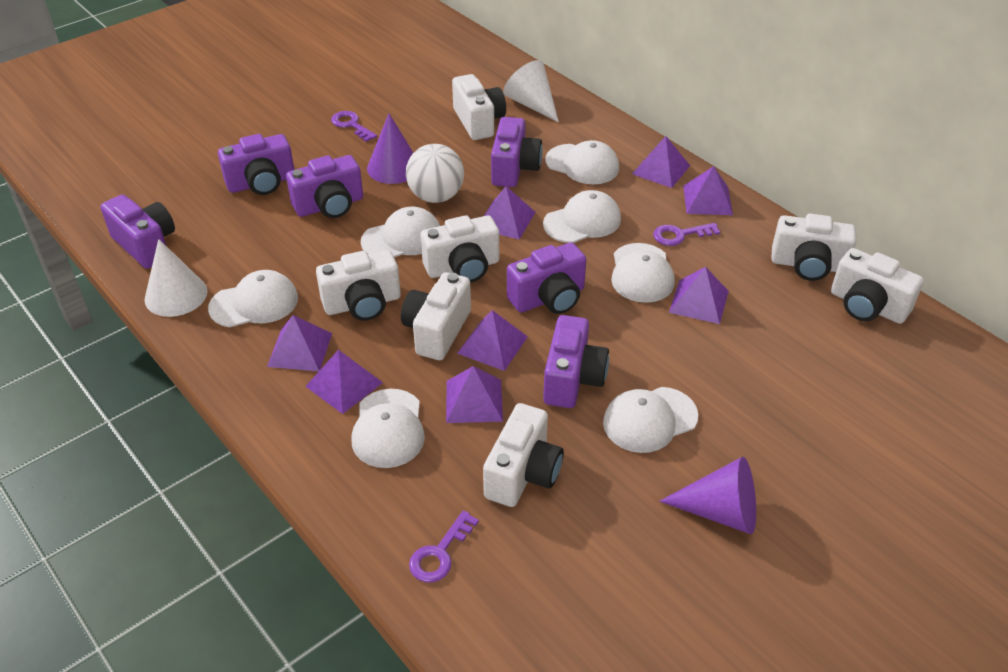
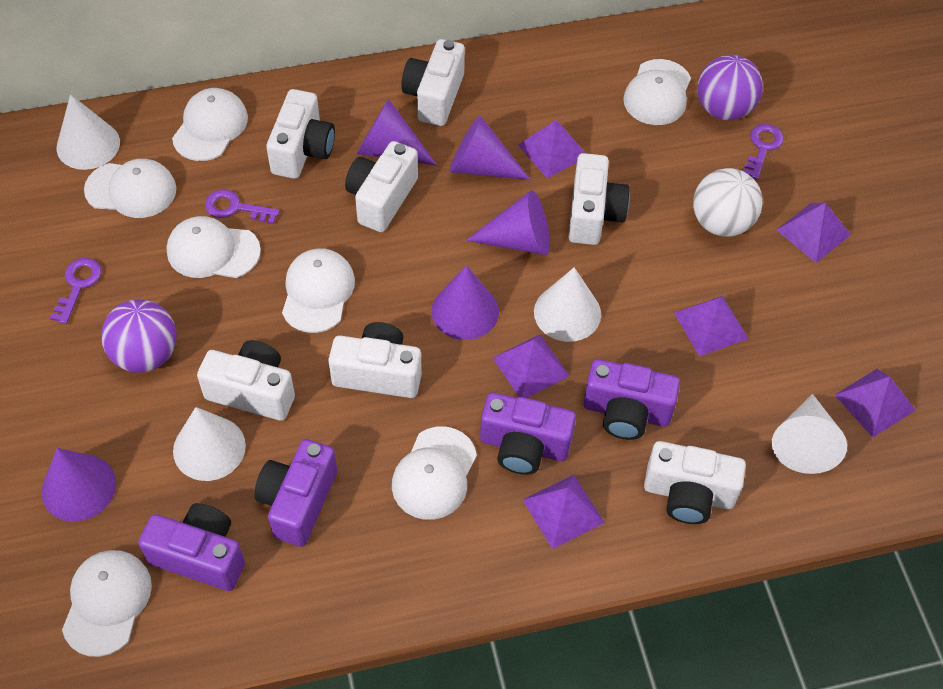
purple ball: none = 0 -> [101,299,177,373] [697,55,763,120] = 2
purple camera: [100,194,175,269] [218,134,294,195] [286,155,363,218] [491,117,543,187] [507,242,586,314] [543,315,609,408] = 6 -> [138,503,245,591] [255,439,337,547] [480,392,576,475] [583,359,680,440] = 4
purple cone: [367,113,413,184] [659,457,756,534] = 2 -> [42,448,116,522] [357,99,437,165] [432,265,499,340] [449,115,531,180] [466,190,550,255] = 5
purple pyramid: [267,315,332,371] [305,350,383,414] [446,366,503,423] [457,310,528,371] [484,186,535,240] [632,136,690,188] [669,267,729,324] [683,166,733,215] = 8 -> [493,334,570,398] [518,120,585,178] [523,475,605,549] [674,296,749,357] [777,203,851,263] [835,369,916,437] = 6
white cone: [144,239,208,317] [503,60,559,122] = 2 -> [56,94,120,170] [173,407,246,481] [534,267,601,342] [772,394,847,474] = 4

